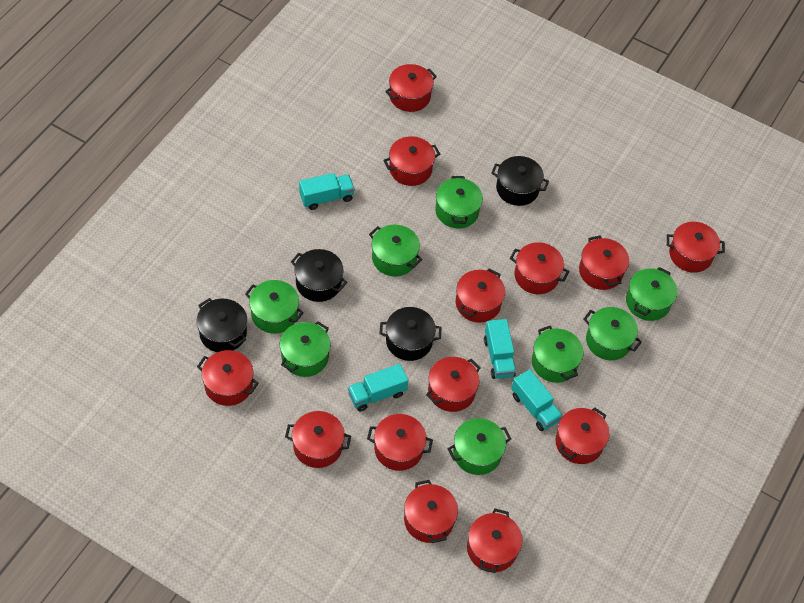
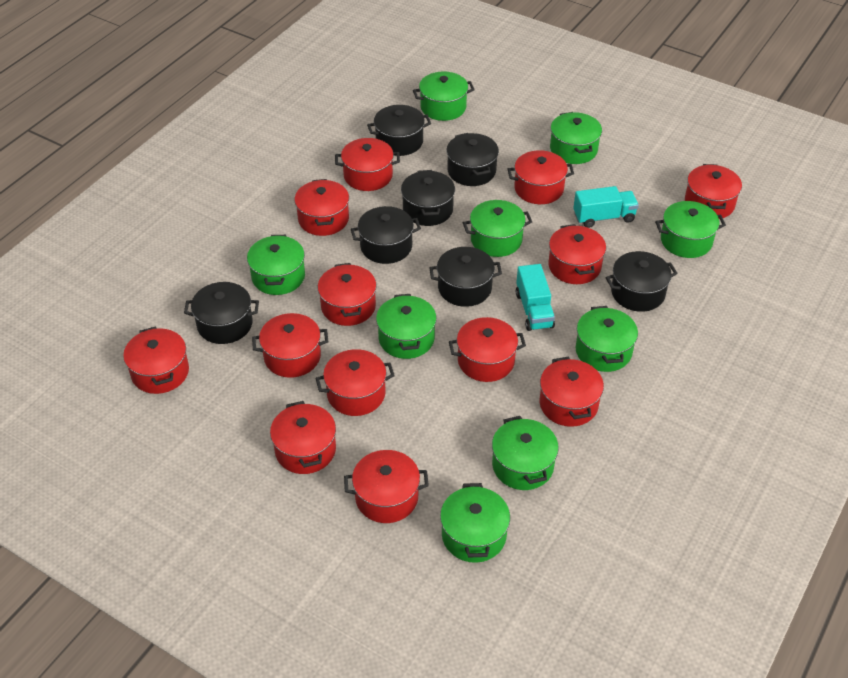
black pot: [196,298,247,352] [291,249,347,302] [379,307,442,361] [491,156,549,206] = 4 -> [184,282,259,344] [351,206,421,264] [367,105,431,156] [401,170,455,226] [429,247,502,307] [446,133,499,186] [605,251,678,312] = 7
green pot: [245,280,304,334] [280,321,331,377] [369,225,422,276] [435,176,483,229] [448,418,511,475] [532,326,583,383] [584,307,642,360] [626,267,677,321] = 8 -> [247,235,305,295] [376,294,437,359] [413,71,475,121] [440,483,510,563] [463,200,532,257] [492,416,559,490] [550,112,602,164] [575,306,638,372] [655,201,726,258] = 9
turquoise truck: [299,173,355,210] [348,364,408,411] [484,319,516,379] [511,369,563,431] = 4 -> [516,264,555,331] [573,186,639,228] = 2

